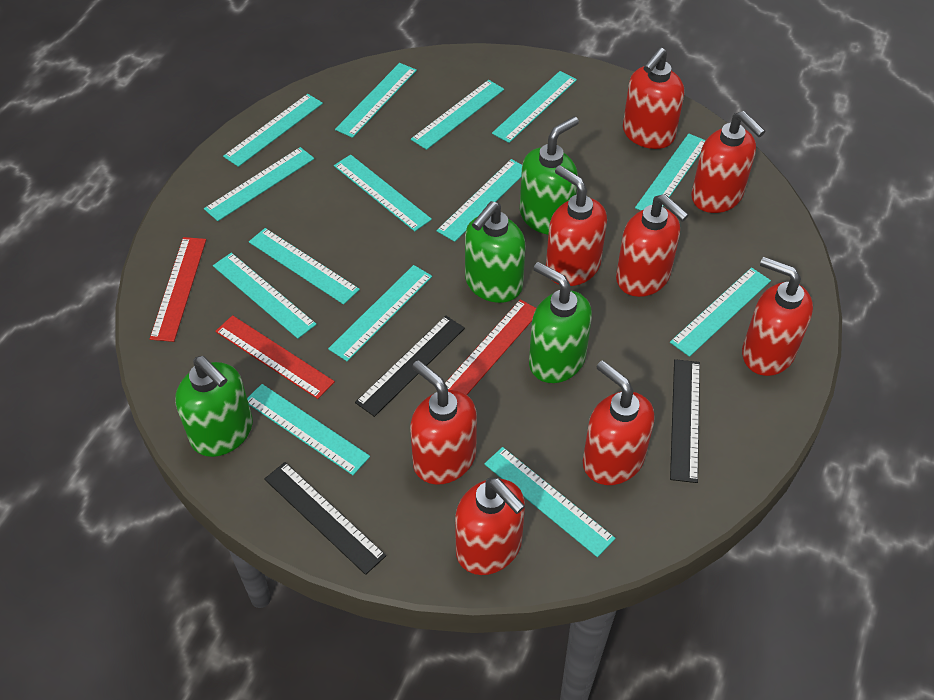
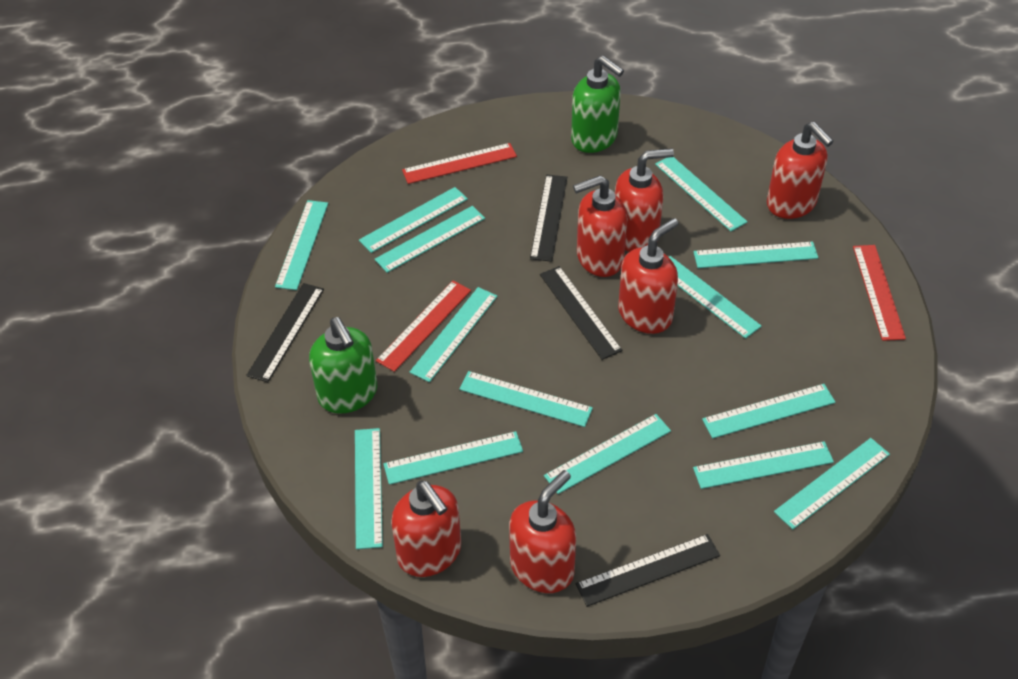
black ruler: [264,462,386,575] [355,316,465,417] [670,359,700,483] = 3 -> [246,283,324,382] [530,175,567,262] [540,266,622,360] [576,534,720,607] = 4
green soap dispenser: [175,356,253,457] [465,201,526,303] [520,116,579,235] [529,262,592,383] = 4 -> [309,317,377,414] [571,56,624,153] = 2
red soap dispenser: [410,360,477,485] [455,477,525,575] [546,165,607,286] [583,360,655,485] [616,194,689,297] [623,47,684,149] [691,111,765,213] [742,257,813,376] = 8 -> [391,480,461,577] [509,470,576,593] [573,175,627,277] [615,148,674,252] [618,218,679,334] [767,122,833,219] = 6

